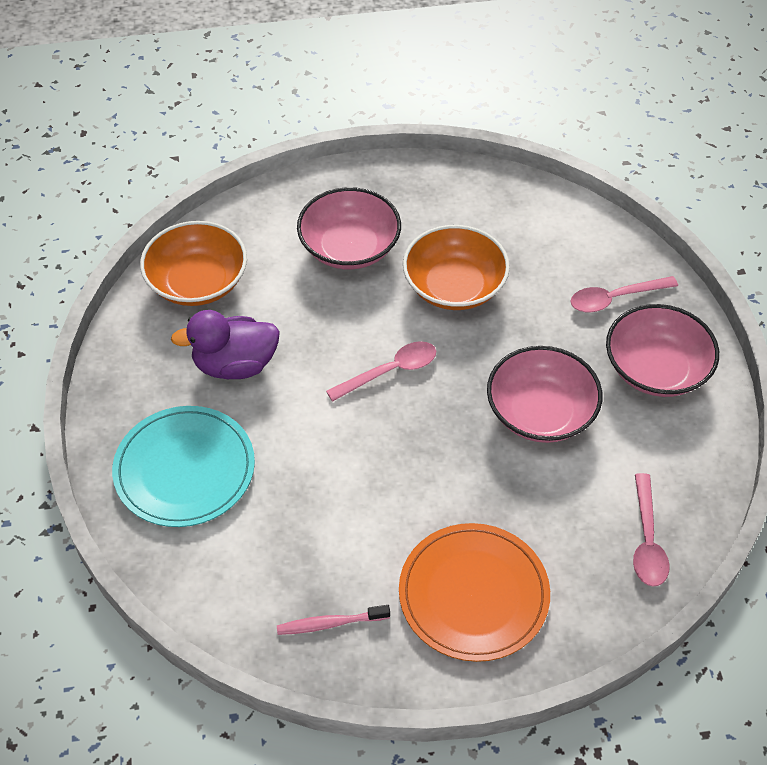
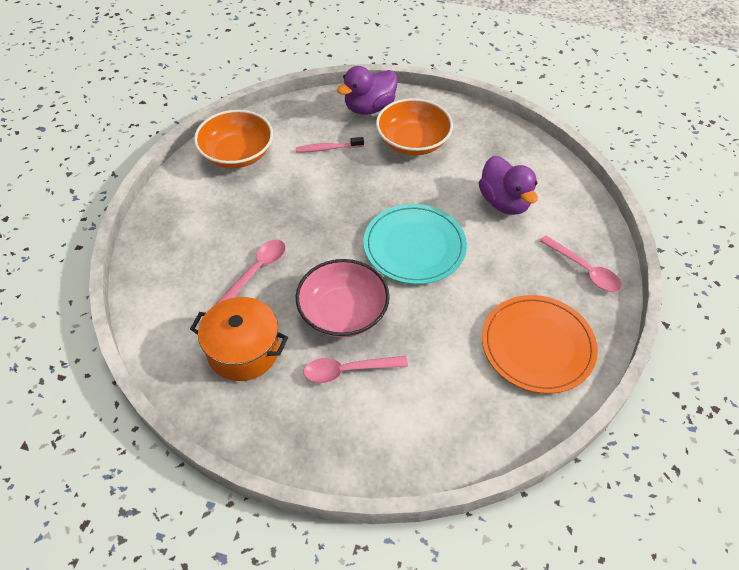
orange pot: none = 0 -> [190,297,288,381] = 1
pink bowl: [297,187,401,270] [487,346,602,443] [606,304,719,397] = 3 -> [296,259,390,338] = 1
purple duck: [171,310,280,379] = 1 -> [337,66,398,115] [479,156,538,215] = 2

